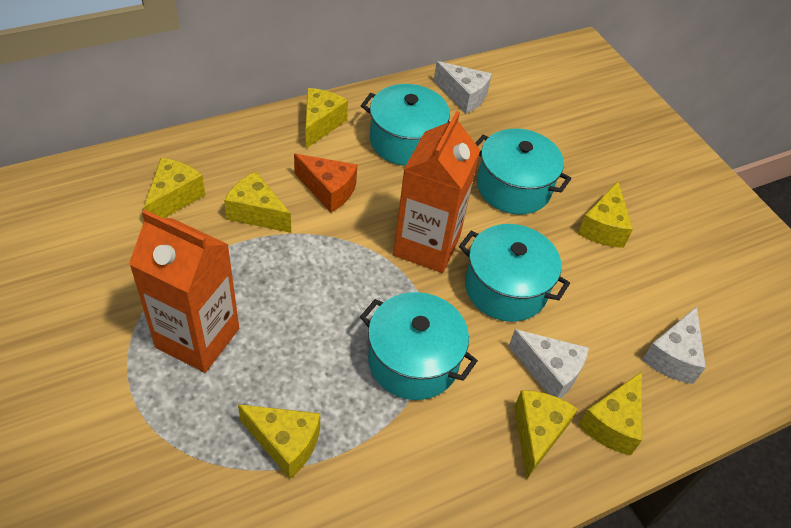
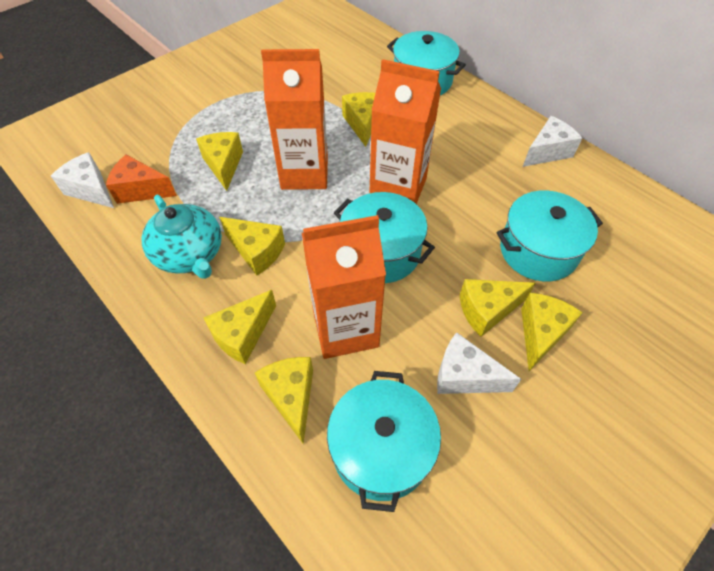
orange carton: [129,210,239,373] [393,111,480,273] = 2 -> [261,49,328,190] [302,215,386,359] [369,59,441,204] = 3
turquoise teapot: none = 0 -> [141,195,222,279] = 1

